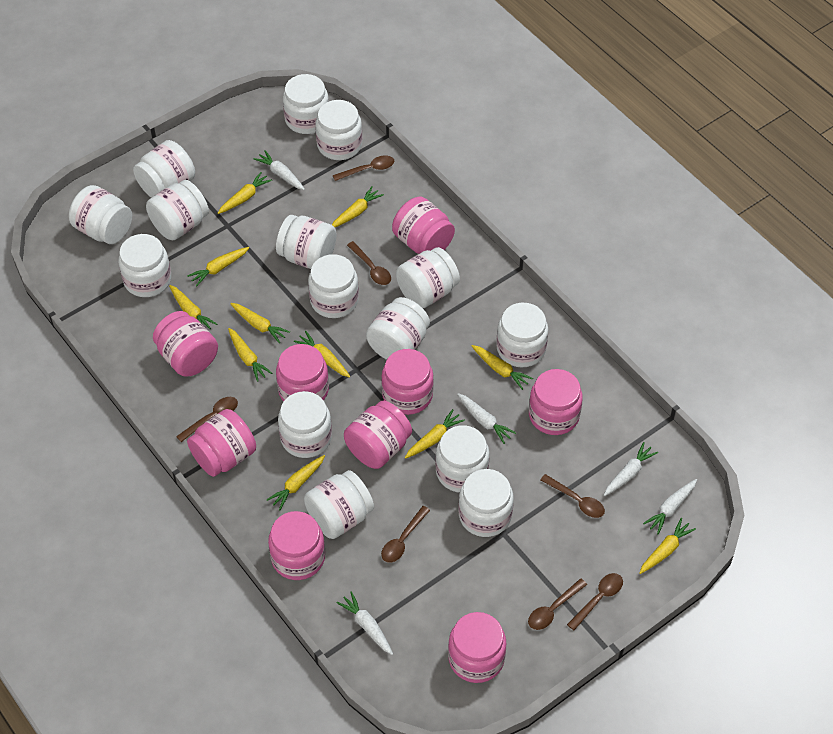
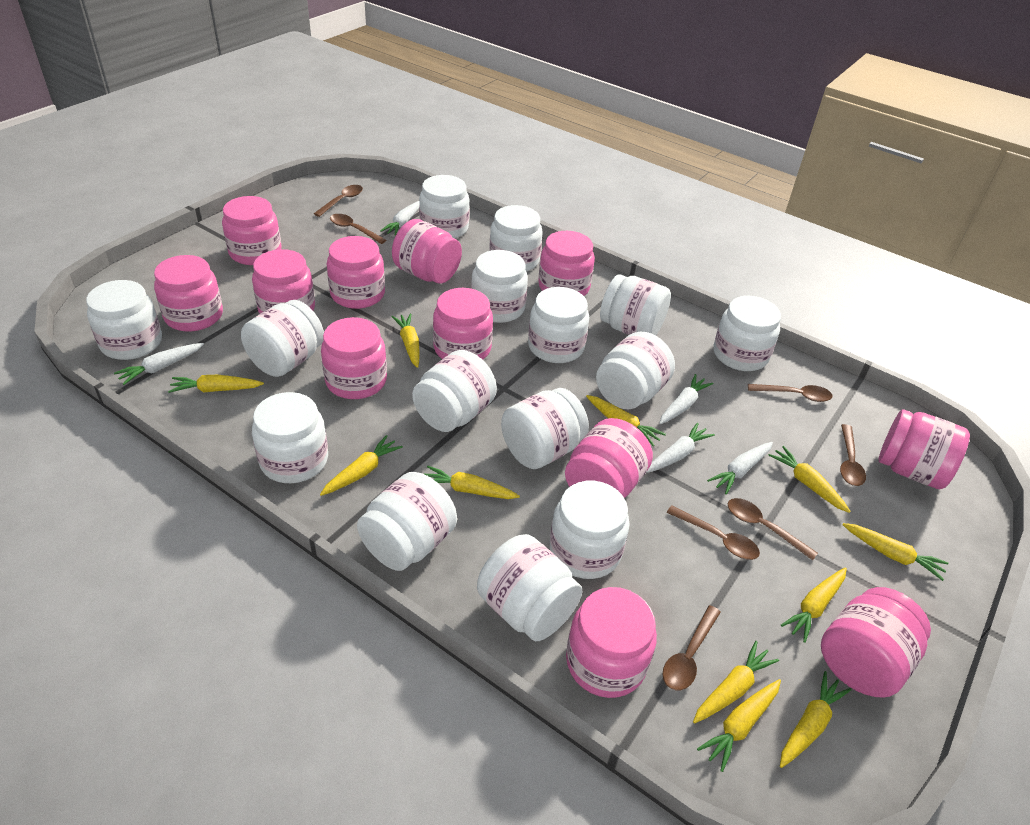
pink jar: [153,311,218,377] [187,409,256,477] [268,511,325,580] [276,344,329,402] [344,401,412,469] [381,349,434,415] [392,197,455,254] [448,612,506,683] [529,369,583,435] = 9 -> [154,255,223,331] [222,196,281,265] [252,249,315,314] [321,317,387,399] [327,236,385,309] [392,219,462,284] [433,288,493,360] [538,231,595,296] [565,418,653,498] [566,587,657,698] [821,587,931,698] [879,409,970,489] = 12

